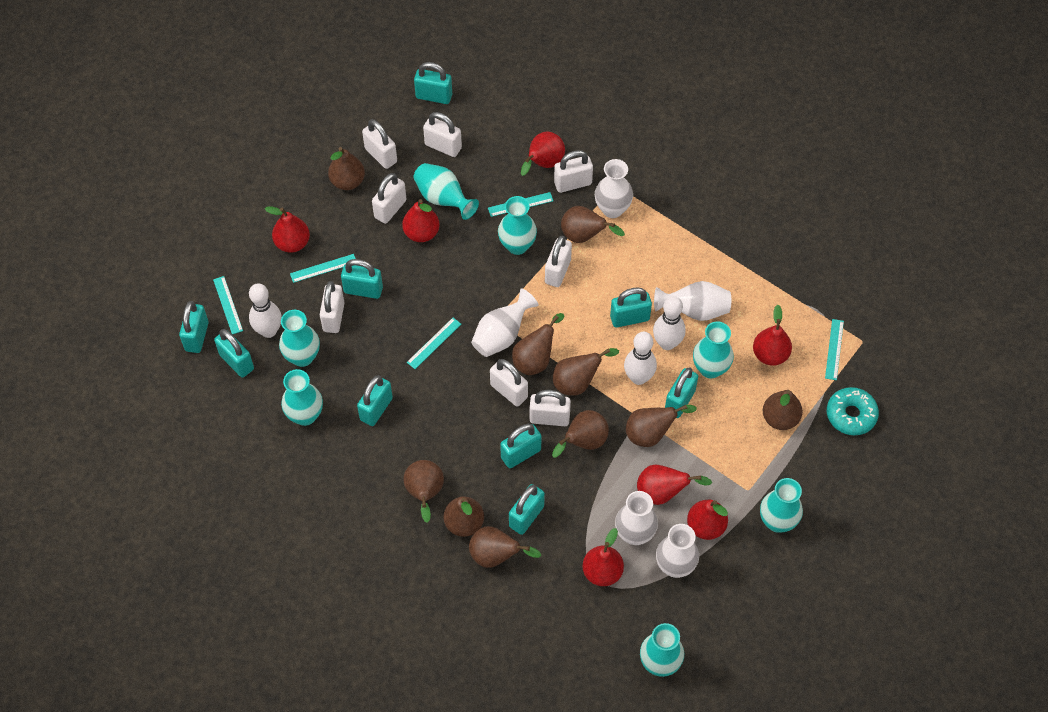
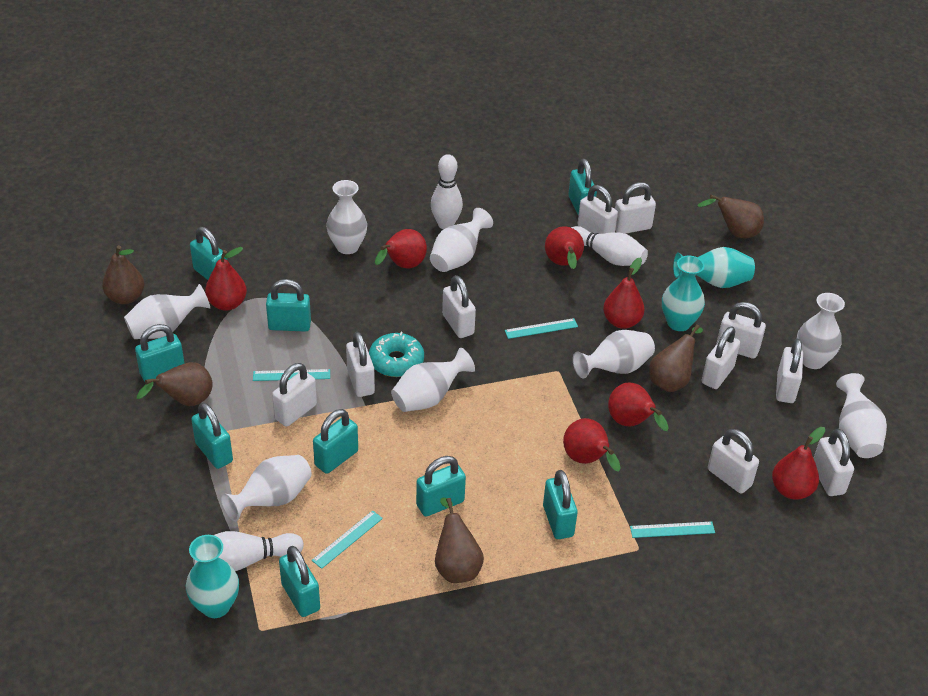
brown pear: [328,147,365,190] [404,460,444,523] [444,496,484,537] [469,526,541,568] [512,313,564,375] [552,410,609,457] [553,348,619,396] [561,206,625,243] [626,405,697,447] [763,390,803,430] = 10 -> [102,245,144,304] [137,362,213,406] [435,498,484,583] [649,324,703,392] [697,194,764,238] = 5
turquoise ruler: [213,276,243,334] [290,254,356,283] [407,318,461,369] [488,192,553,217] [825,319,844,380] = 5 -> [253,369,330,381] [312,510,383,569] [505,318,578,339] [630,521,715,538] = 4
turquoise vase: [279,310,320,367] [281,369,323,426] [414,163,479,220] [498,196,537,255] [640,623,684,677] [693,321,734,378] [760,478,803,533] = 7 -> [186,535,239,618] [662,255,705,331] [673,247,755,288] = 3
white padlock: [320,281,345,333] [362,119,397,169] [372,173,406,224] [423,112,462,157] [490,359,528,407] [530,390,571,426] [545,236,572,287] [554,150,593,193] = 8 -> [272,363,317,427] [346,332,375,397] [442,275,476,338] [578,185,618,234] [615,182,656,234] [702,327,740,389] [708,429,759,494] [717,302,766,359] [776,339,803,403] [814,429,854,496] = 10
white vase: [471,289,539,357] [595,159,633,218] [615,491,658,545] [654,281,731,321] [656,524,699,578] = 5 -> [124,284,210,339] [220,455,312,521] [326,180,367,254] [391,348,475,412] [430,208,493,272] [573,330,655,378] [797,293,845,369] [836,373,887,458] = 8

